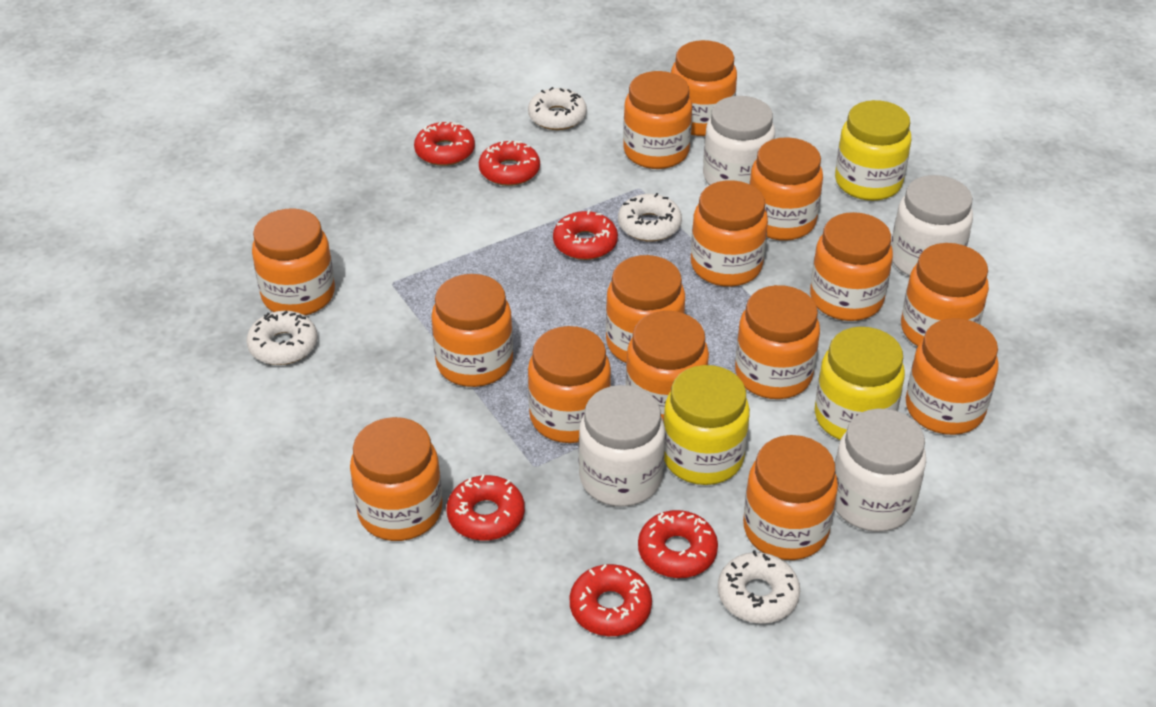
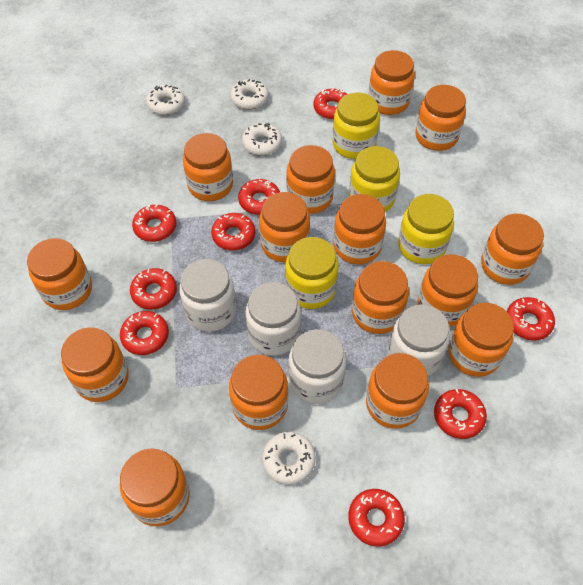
red donut: [414,122,475,166] [447,475,525,541] [479,141,540,186] [553,210,618,260] [569,564,652,636] [638,510,718,578] = 6 -> [120,311,169,355] [130,268,177,310] [132,205,176,242] [211,213,255,251] [238,179,280,215] [314,89,347,119] [348,489,405,547] [434,389,487,439] [507,297,555,341] = 9
yellow jar: [663,365,750,485] [815,327,905,440] [835,100,911,201] = 3 -> [285,237,339,309] [333,93,380,159] [349,146,400,212] [398,194,454,264] = 4

